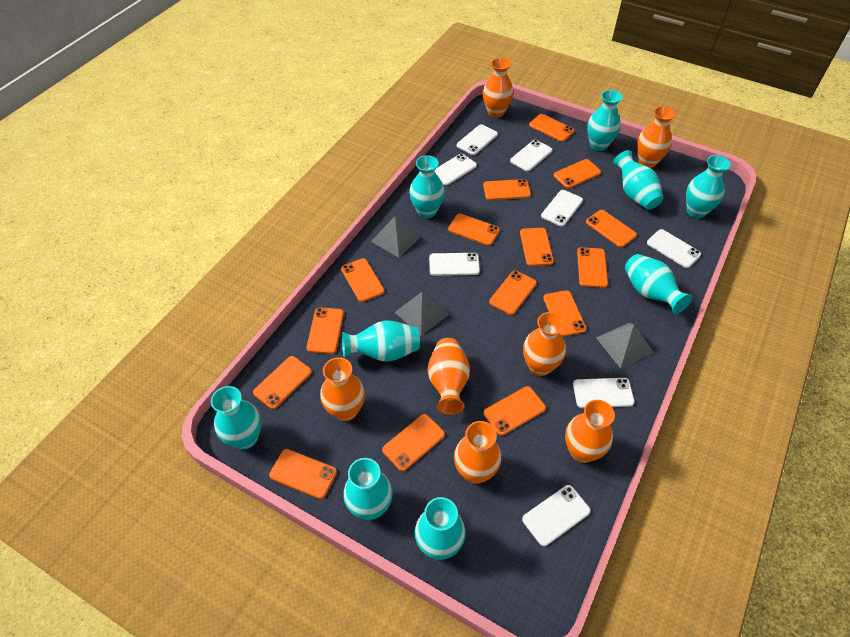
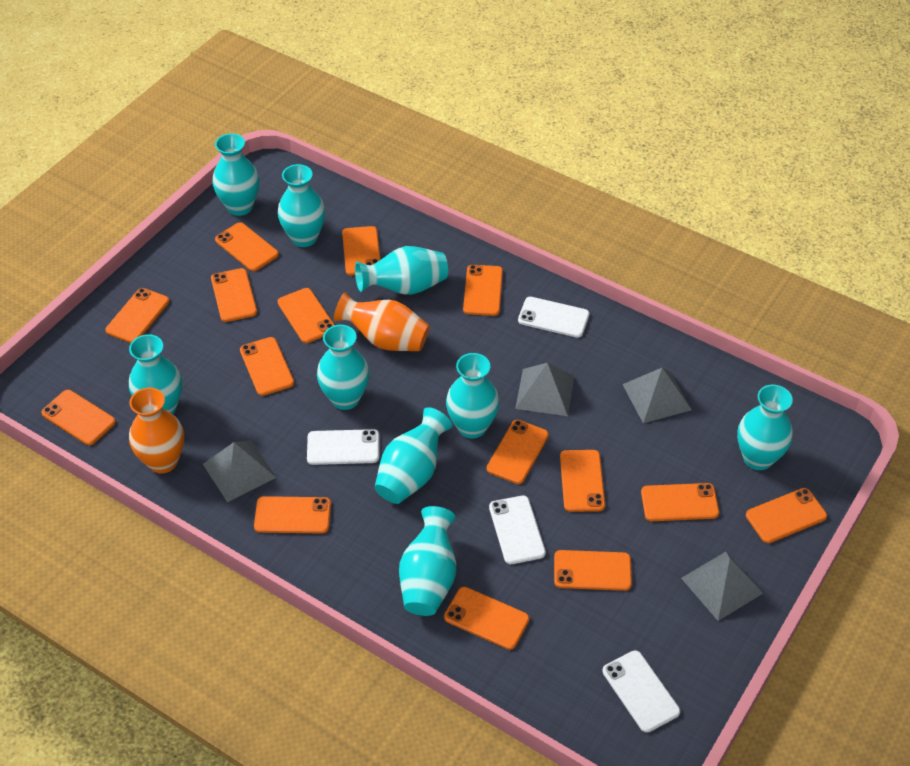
grey pyramid: [371,216,421,258] [395,291,450,336] [596,323,654,369] = 3 -> [203,441,277,502] [515,363,574,416] [622,368,692,423] [681,552,763,621] = 4
orange vase: [320,357,365,421] [428,338,470,415] [454,421,501,484] [483,58,514,118] [523,312,566,376] [565,400,615,463] [637,106,676,168] = 7 -> [129,388,184,473] [334,292,430,351] = 2
white phone: [429,253,480,276] [435,154,477,185] [457,125,498,155] [510,140,552,171] [522,485,591,546] [541,190,583,226] [573,378,635,408] [647,229,701,268] = 8 -> [307,429,379,465] [489,496,546,564] [518,297,589,338] [602,650,680,733] = 4

